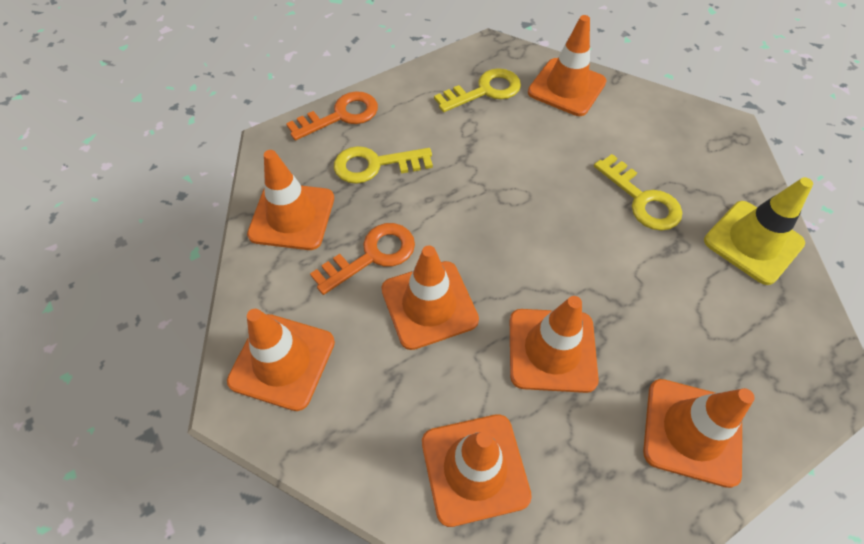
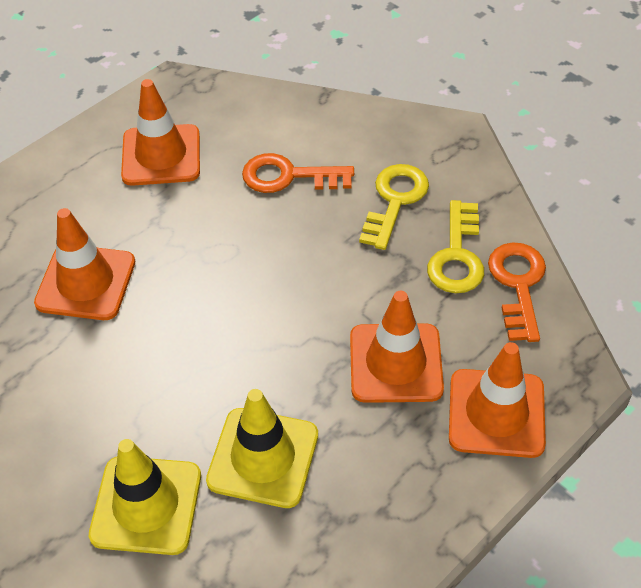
orange traffic cone: [227,309,335,411] [247,150,334,250] [381,245,479,350] [422,414,532,527] [510,296,599,393] [528,15,607,116] [643,379,755,488] = 7 -> [34,208,135,320] [121,79,200,186] [350,291,444,403] [449,342,546,458] = 4
yellow key: [334,146,433,184] [434,68,521,112] [594,154,682,231] = 3 -> [359,164,429,250] [427,200,484,293] = 2
yellow traffic cone: [704,177,813,285] = 1 -> [89,439,201,555] [206,389,318,508] = 2

